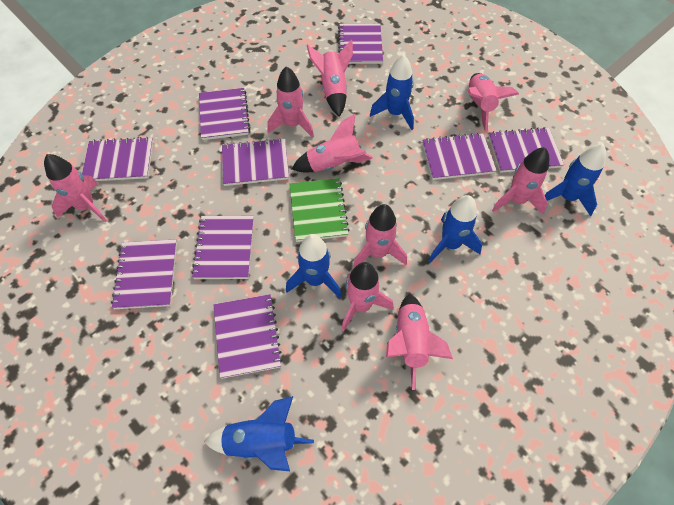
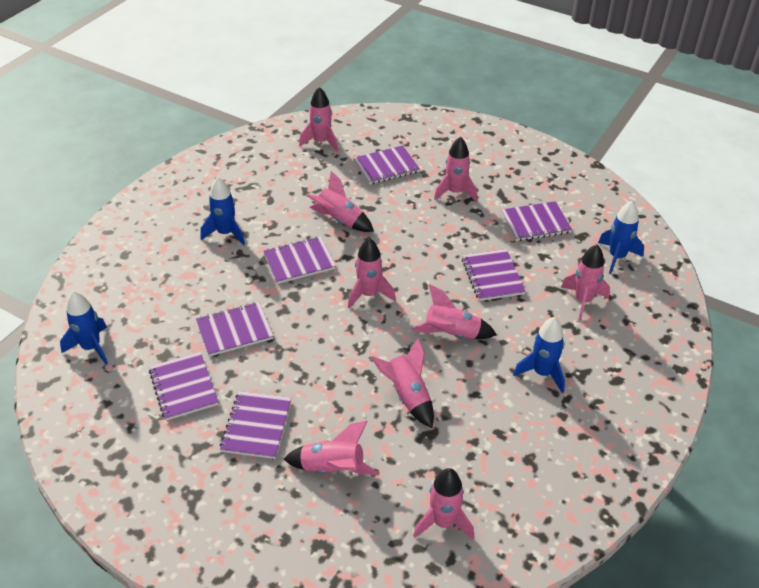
blue rocket: [204,396,314,471] [286,234,342,298] [370,54,414,130] [429,195,482,263] [545,144,606,216] = 5 -> [60,291,108,365] [200,177,245,245] [513,317,565,393] [598,201,644,274] = 4
green notebook: [290,178,349,242] = 1 -> none = 0
purple notebook: [82,137,153,181] [111,239,177,309] [191,216,254,279] [199,88,250,140] [214,294,282,379] [222,138,289,186] [338,23,383,64] [422,133,497,180] [488,127,564,173] = 9 -> [149,352,218,421] [196,302,273,357] [220,391,291,459] [263,236,336,284] [353,145,420,185] [462,249,526,301] [501,201,572,241] = 7

